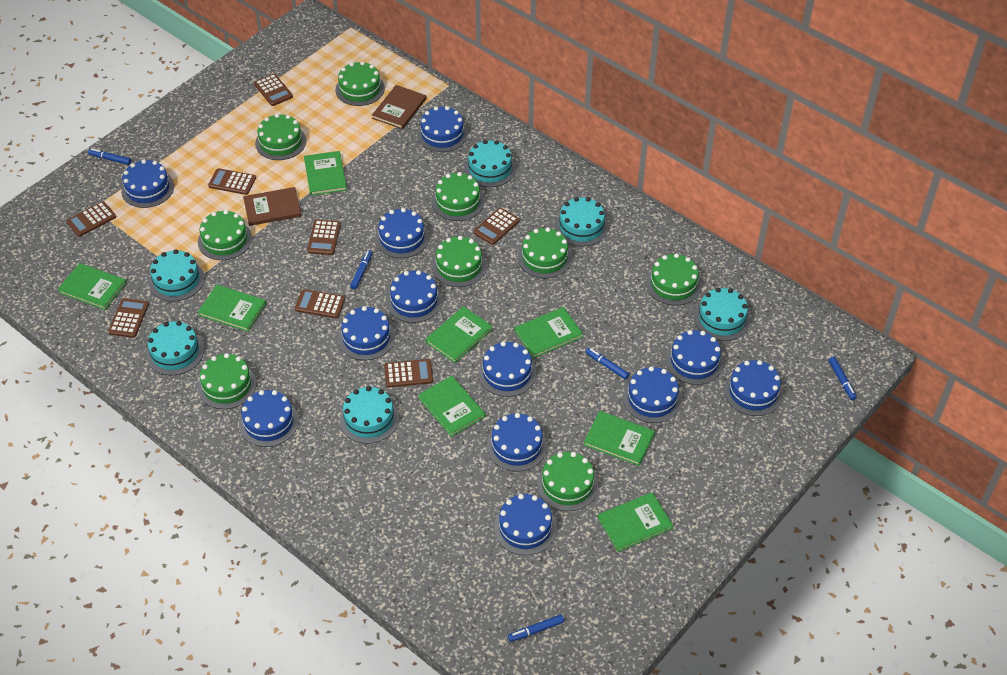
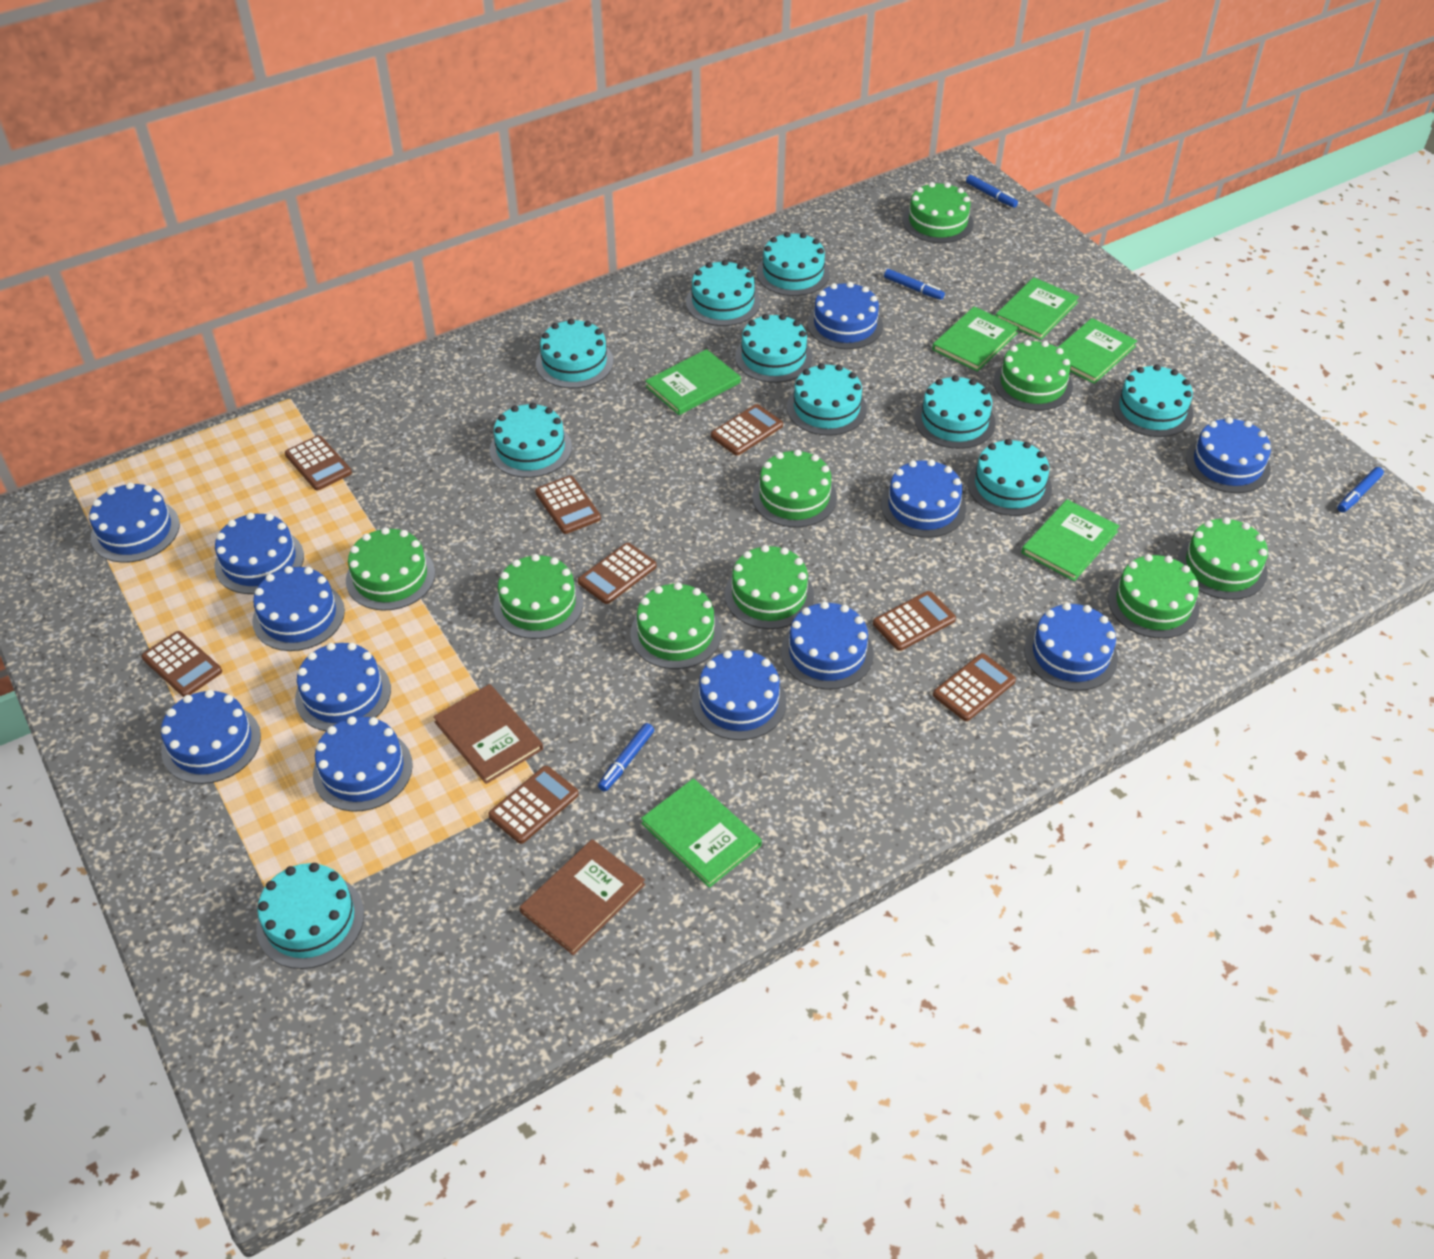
blue marker: [88,148,131,165] [350,250,372,289] [508,614,564,642] [586,348,629,380] [829,357,857,400] = 5 -> [598,723,654,792] [884,269,945,300] [966,175,1018,208] [1337,467,1384,513] = 4
green book: [58,263,127,310] [198,285,266,332] [304,151,347,196] [418,376,485,437] [426,306,493,363] [515,307,583,358] [584,411,655,466] [598,492,674,552] = 8 -> [641,779,762,888] [645,349,741,415] [932,306,1019,372] [996,277,1079,340] [1021,499,1119,581] [1057,318,1137,384] = 6
turquoise cake: [146,321,204,375] [149,249,204,301] [340,386,399,444] [464,140,516,187] [555,197,608,247] [694,288,750,341] = 6 -> [256,863,364,969] [490,403,572,478] [536,319,613,389] [686,260,760,326] [735,314,812,383] [757,232,830,296] [787,363,867,436] [915,375,996,449] [967,439,1052,516] [1112,364,1193,437] = 10

